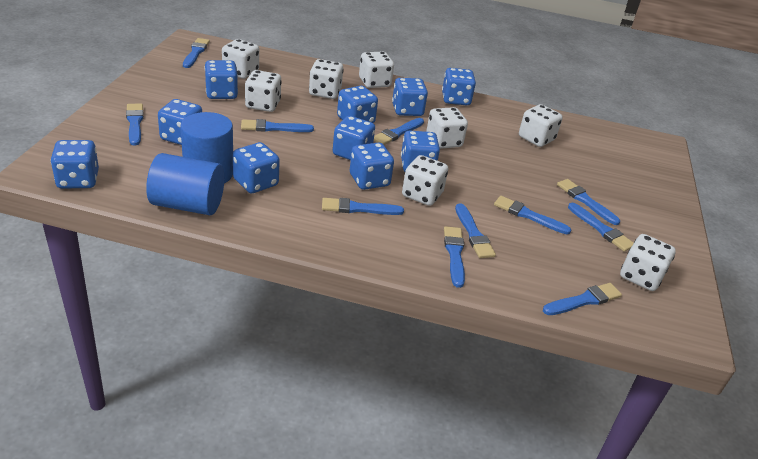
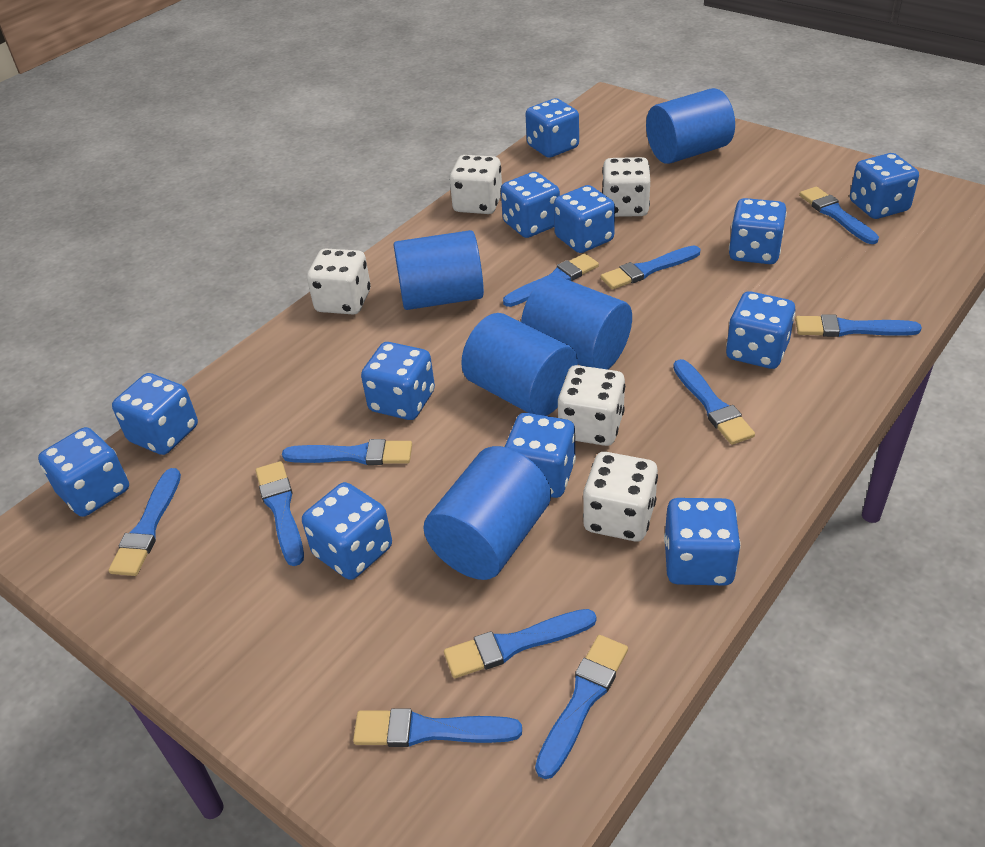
blue cylinder: [146,153,224,215] [180,112,233,183] = 2 -> [393,230,484,310] [423,446,551,580] [461,313,578,416] [521,275,632,370] [646,88,735,164] = 5
blue dice: [51,140,99,189] [158,99,202,145] [204,60,238,99] [233,142,280,193] [333,116,375,160] [337,86,378,123] [350,142,394,190] [392,78,428,116] [401,130,440,172] [442,68,476,105] = 10 -> [38,427,129,517] [112,373,198,455] [302,482,392,580] [361,342,435,420] [501,172,560,238] [504,413,576,498] [525,98,579,158] [554,185,615,253] [664,498,741,585] [726,291,795,369] [729,198,787,264] [850,153,919,219] = 12
white dice: [222,39,259,79] [245,70,282,112] [309,59,344,99] [359,52,394,88] [402,155,448,206] [426,107,468,149] [519,104,563,147] [620,234,676,291] = 8 -> [307,248,371,315] [449,155,502,214] [558,365,625,446] [583,452,658,541] [602,157,650,217] = 5

